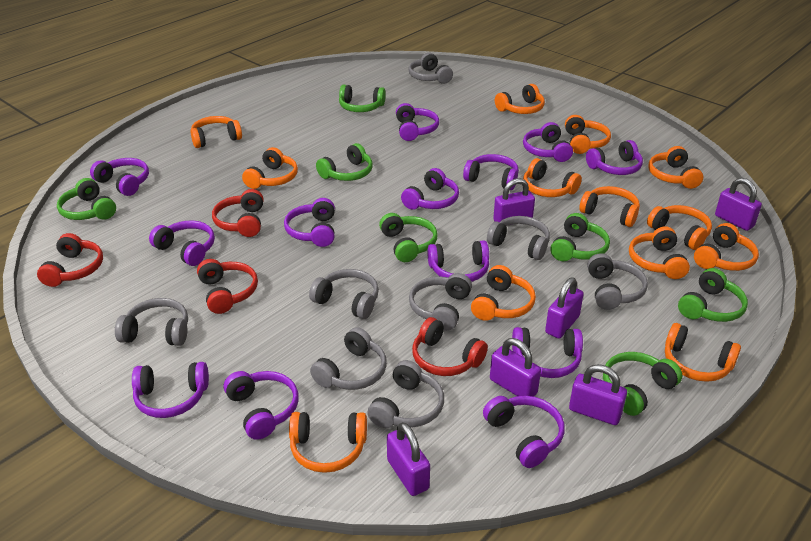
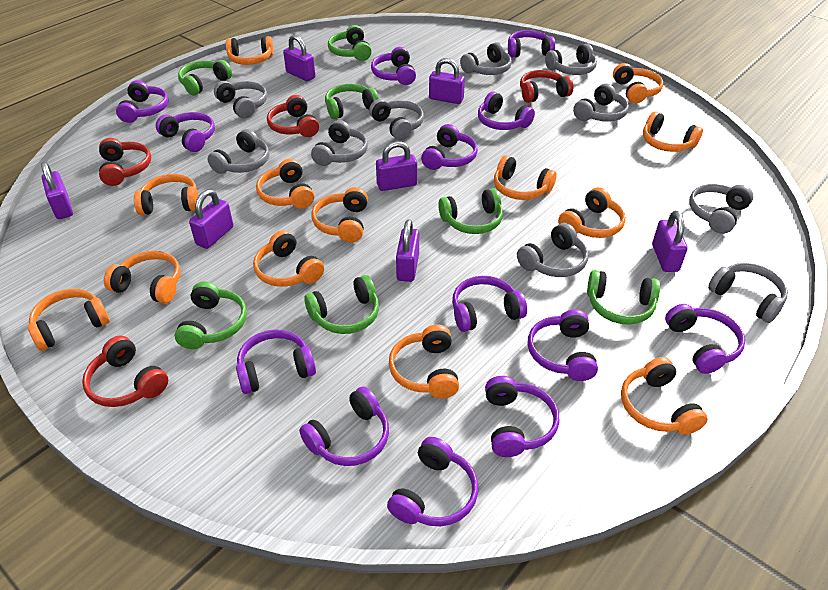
grey headphones: [115,298,188,346] [309,269,379,319] [310,327,387,390] [367,360,444,428] [409,53,453,84] [409,273,472,331] [487,216,550,260] [587,253,648,310] = 8 -> [208,129,269,174] [214,81,267,118] [311,120,368,166] [369,99,424,140] [460,42,512,75] [517,223,588,277] [545,44,597,75] [573,83,629,122] [689,184,753,234] [708,263,788,323] = 10
purple padlock: [387,422,430,496] [490,338,541,397] [493,178,535,225] [545,277,584,338] [569,364,627,425] [715,178,762,231] = 6 -> [41,162,73,219] [189,189,233,249] [283,35,315,81] [376,141,417,191] [396,219,419,282] [429,58,465,104] [652,211,688,272] = 7

